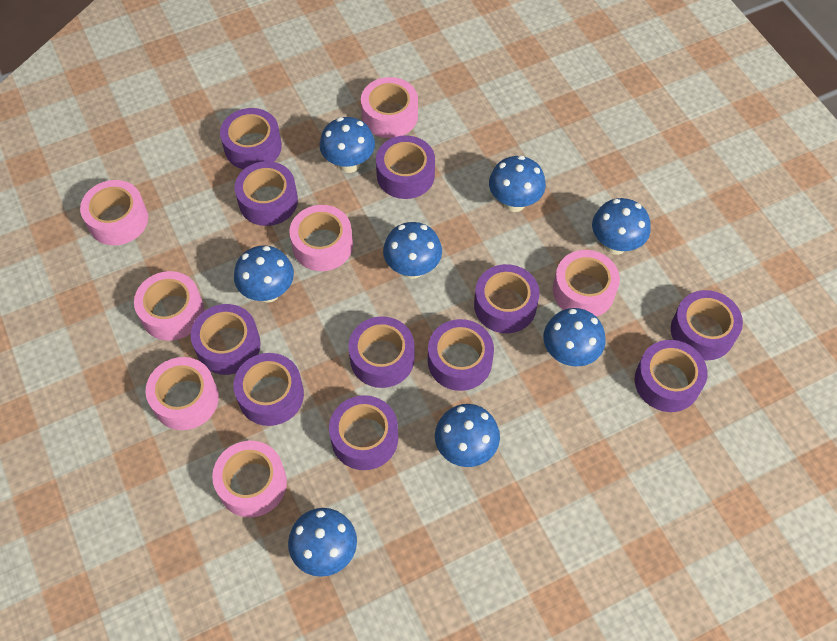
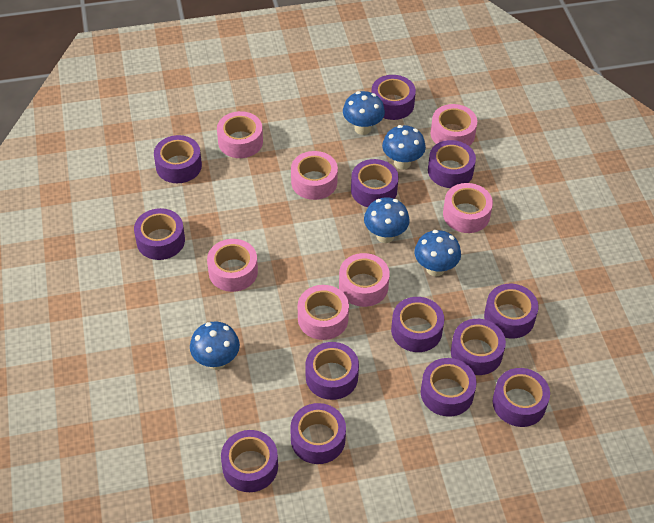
blue mushroom: [234,246,294,303] [288,508,357,577] [320,117,375,173] [383,222,442,279] [435,404,500,467] [489,155,546,212] [543,308,605,367] [592,198,651,255] = 8 -> [190,321,240,370] [343,91,385,135] [364,197,410,243] [382,125,426,170] [414,230,461,276] = 5
purple tape: [191,304,261,375] [220,108,282,169] [233,353,304,426] [235,161,298,226] [329,395,398,470] [348,316,415,388] [376,136,435,199] [428,319,494,391] [474,264,540,333] [635,340,708,412] [671,290,743,360] = 11 -> [134,208,185,260] [154,135,202,183] [221,430,278,492] [290,403,346,464] [306,342,359,400] [351,159,399,207] [371,75,416,120] [391,297,444,352] [421,358,477,417] [428,140,476,188] [451,319,506,375] [484,284,539,339] [493,368,550,427] = 13

